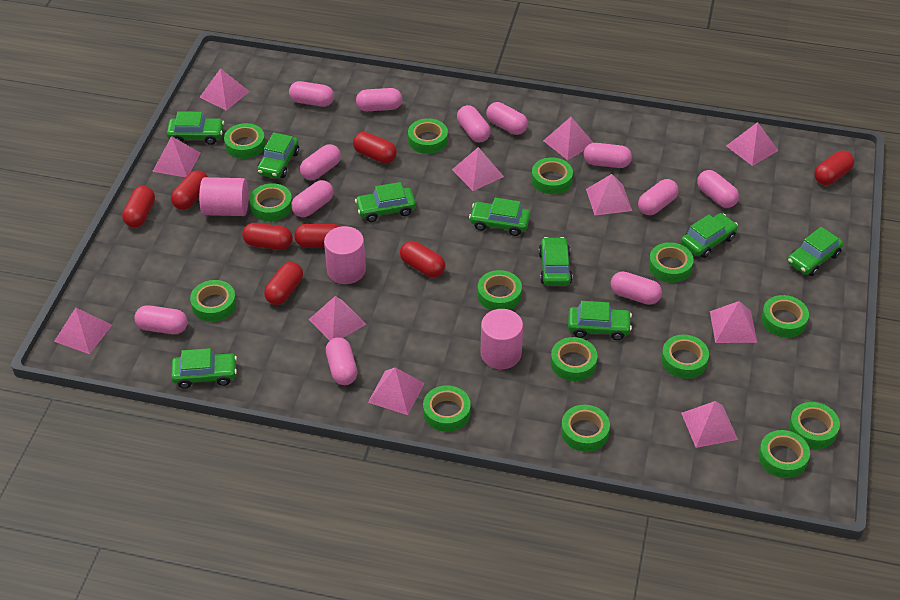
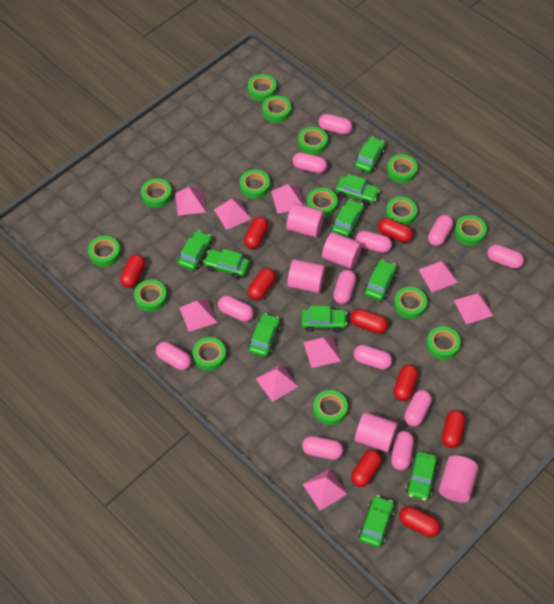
green car: [167,112,224,145] [171,348,237,389] [257,133,299,179] [355,182,416,222] [469,198,530,236] [538,237,572,286] [568,301,632,340] [681,213,738,258] [787,227,843,276] = 9 -> [178,230,212,271] [203,249,250,279] [248,313,281,357] [301,306,347,332] [332,199,364,237] [335,174,380,206] [354,137,385,173] [359,495,394,547] [364,260,397,301] [406,452,438,501] = 10
green tape: [190,280,236,322] [224,123,265,159] [250,183,292,221] [408,118,448,154] [423,385,471,432] [477,270,522,310] [531,157,573,194] [551,337,598,381] [561,405,610,452] [649,242,694,283] [661,335,709,379] [758,430,810,478] [761,295,809,338] [789,402,840,449] = 14 -> [88,236,121,267] [134,280,167,312] [141,178,172,208] [192,337,226,371] [240,170,270,199] [248,74,276,101] [262,95,291,123] [298,127,328,155] [307,188,338,217] [313,390,348,425] [386,197,417,226] [387,154,418,183] [394,287,427,319] [426,326,461,360] [454,215,487,246] = 15
pink cylinder: [199,177,249,216] [324,226,366,284] [481,309,523,369] = 3 -> [286,203,324,238] [287,259,325,293] [322,232,362,269] [355,412,398,452] [439,456,479,502] = 5
pink pyramid: [54,308,112,354] [152,136,201,177] [200,68,250,111] [309,296,366,341] [368,367,425,415] [452,147,504,191] [543,117,593,160] [586,174,632,216] [681,401,738,448] [710,301,757,343] [726,122,779,166] = 11 -> [175,187,206,216] [180,299,217,332] [214,198,251,230] [256,364,298,402] [271,184,304,213] [302,468,347,510] [304,335,341,368] [419,260,458,292] [454,292,493,324] = 9
red capsule: [122,186,155,227] [171,170,208,210] [242,223,293,250] [264,262,303,305] [294,224,341,248] [353,132,397,163] [400,241,445,277] [814,151,854,185] = 8 -> [120,254,145,288] [244,217,269,249] [248,268,276,300] [350,309,388,334] [351,449,382,487] [378,218,413,243] [394,364,418,401] [399,506,441,537] [442,410,465,448] = 9

